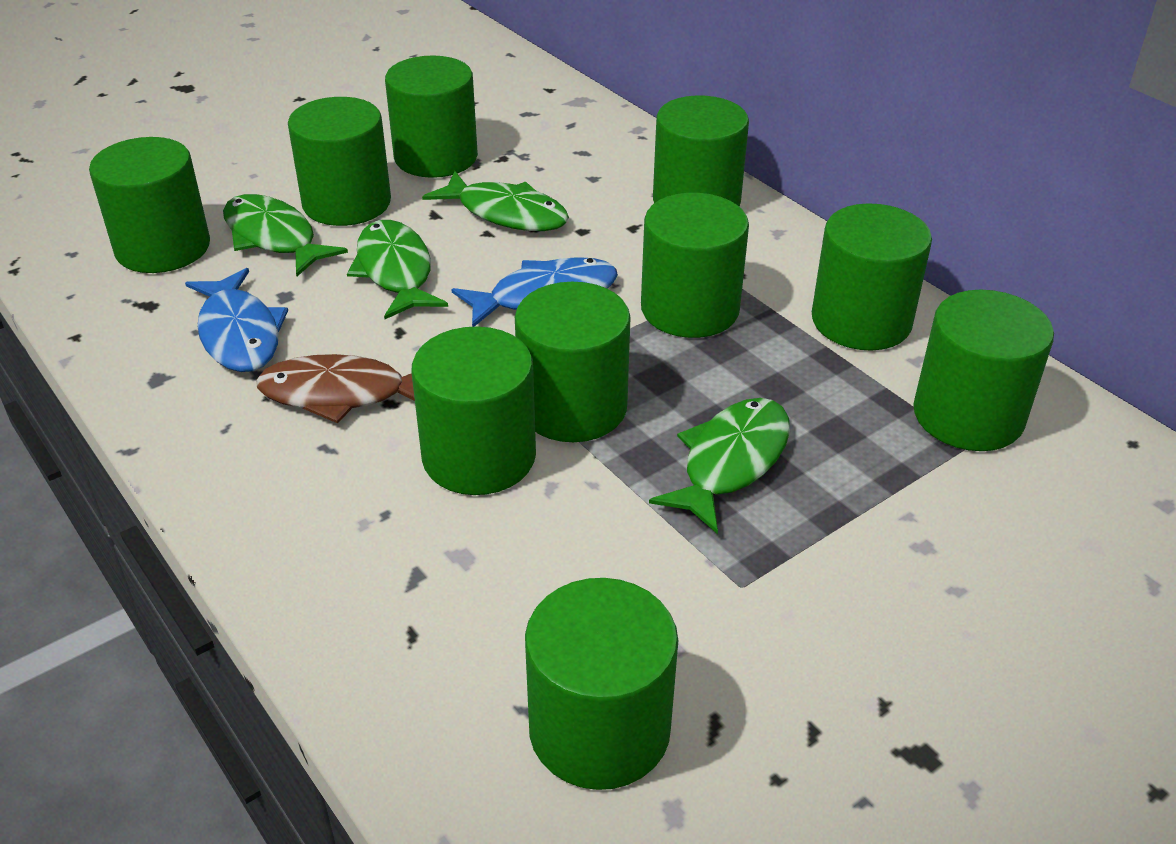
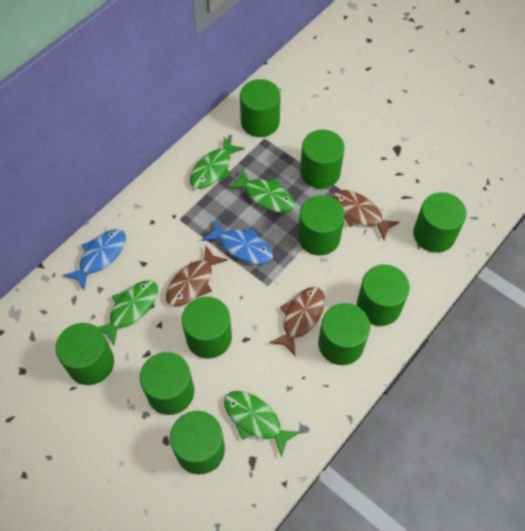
brown fish: [256,354,415,423] = 1 -> [166,246,228,307] [269,287,325,357] [333,190,400,240] = 3

